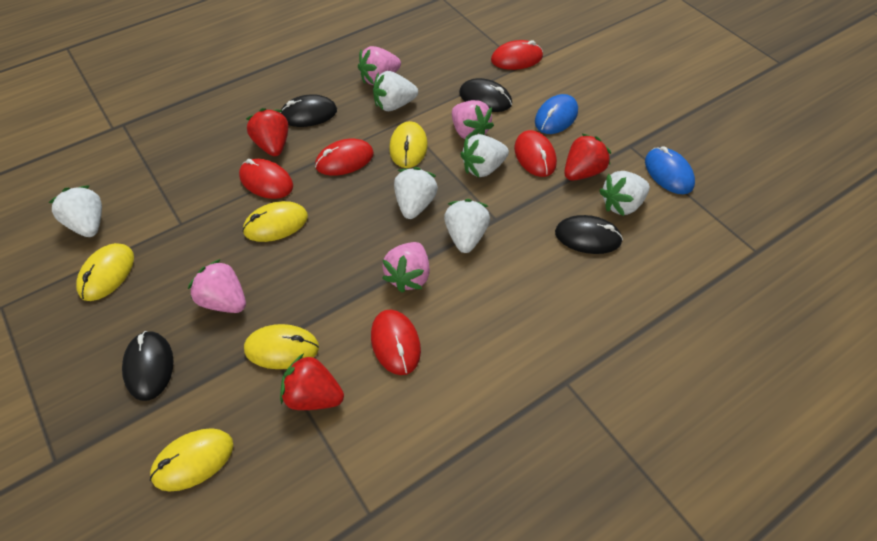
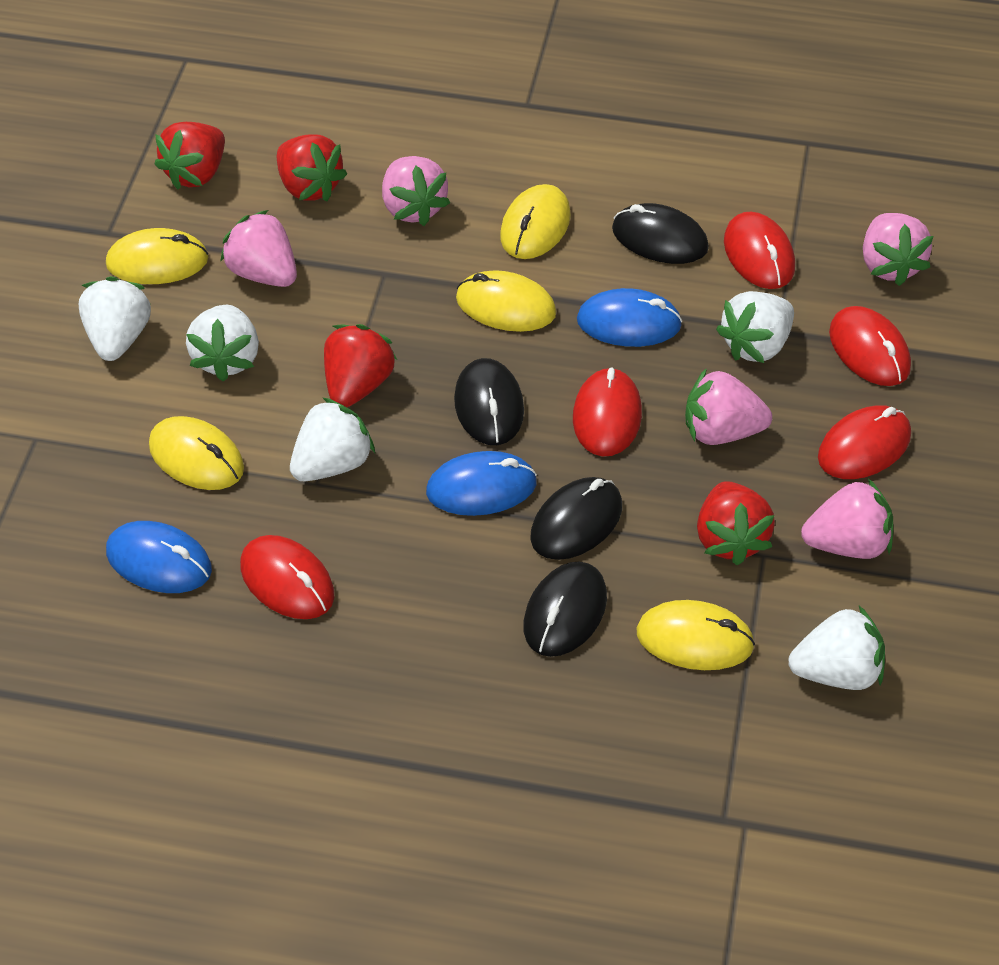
blue mouse: [535,94,578,134] [645,146,695,194] = 2 -> [106,521,212,593] [426,451,537,516] [577,288,682,347] = 3
pink strawberry: [188,259,246,313] [358,46,401,85] [382,242,430,293] [452,100,494,139] = 4 -> [220,210,297,287] [382,156,450,226] [685,368,772,445] [801,479,894,559] [863,213,933,286] = 5
red strawberry: [246,108,288,156] [280,353,344,410] [564,133,611,181] = 3 -> [155,122,225,190] [277,134,347,201] [324,324,397,407] [697,481,775,566] = 4
white strawberry: [48,185,102,237] [373,71,418,111] [394,167,438,219] [444,199,490,253] [460,134,509,177] [599,171,650,216] = 6 -> [79,276,151,361] [186,305,259,382] [290,397,375,481] [716,291,794,363] [788,606,885,690] = 5

